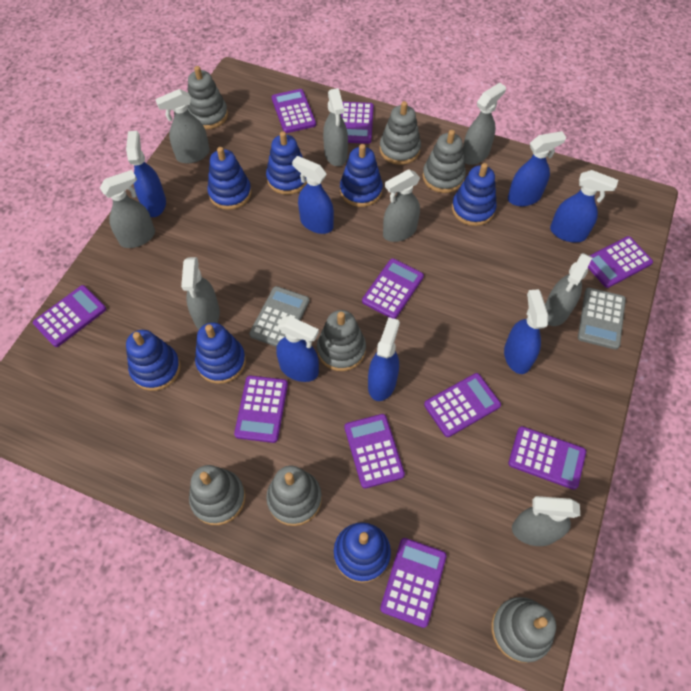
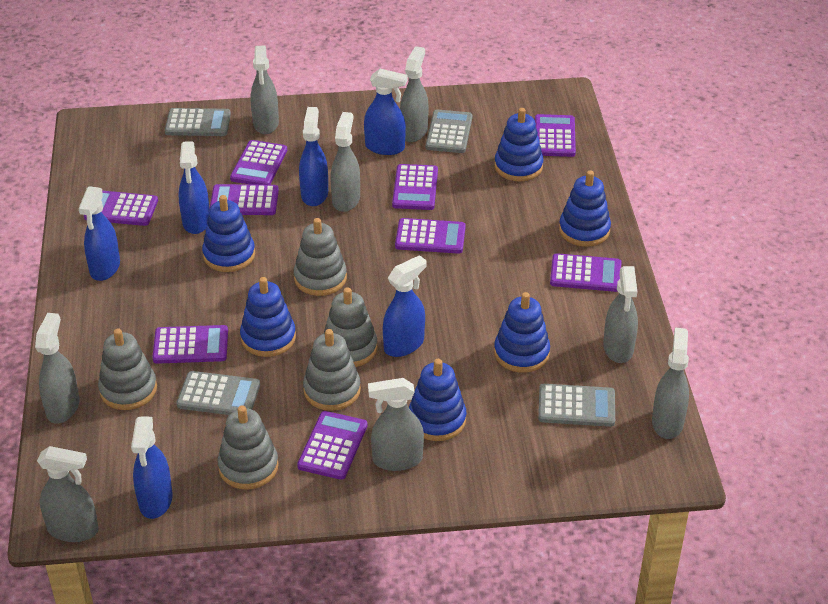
blue spray bottle: [126,131,166,217] [276,316,319,382] [292,156,334,234] [368,317,400,401] [504,289,548,374] [508,131,566,206] [550,170,618,242] = 7 -> [79,186,120,281] [131,417,173,519] [179,141,210,234] [299,107,328,206] [364,69,407,155] [383,255,427,357] = 6
blue stacking toy: [126,330,181,391] [195,322,246,384] [207,147,251,210] [266,131,307,195] [334,522,391,583] [340,144,383,207] [452,163,497,226] = 7 -> [202,195,255,272] [240,277,296,357] [409,359,467,441] [494,108,544,182] [494,292,550,373] [559,170,611,247] = 6
grey calculator: [249,286,309,347] [578,288,626,350] = 2 -> [165,108,231,136] [177,371,260,415] [426,109,472,153] [538,384,615,427] = 4
grey stacking toy: [187,66,228,130] [189,465,245,525] [266,466,322,526] [317,310,366,371] [379,101,421,165] [423,130,466,193] [491,597,556,663] = 7 -> [98,328,157,410] [218,405,279,490] [294,218,347,296] [303,329,361,411] [323,287,378,367] = 5
purple calculator: [33,285,106,347] [234,375,288,443] [272,89,316,133] [341,102,374,144] [345,414,405,489] [362,258,424,319] [380,538,447,628] [424,373,501,437] [508,426,586,490] [588,236,653,288] = 10 -> [84,191,158,226] [152,325,228,364] [209,184,279,215] [230,140,287,185] [297,411,367,480] [392,164,438,210] [395,218,466,254] [535,114,576,157] [550,253,621,292] = 9

